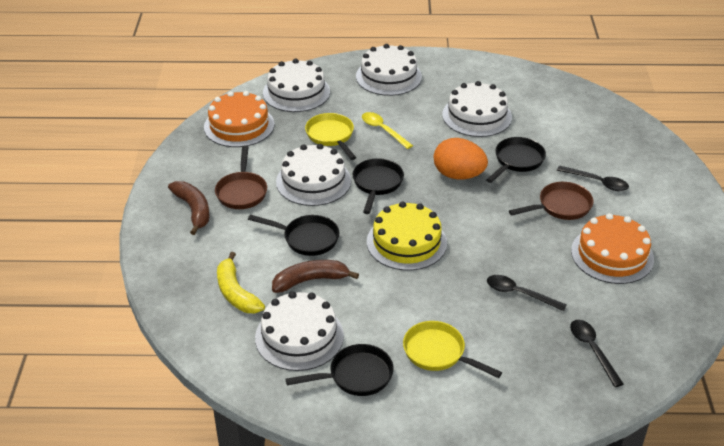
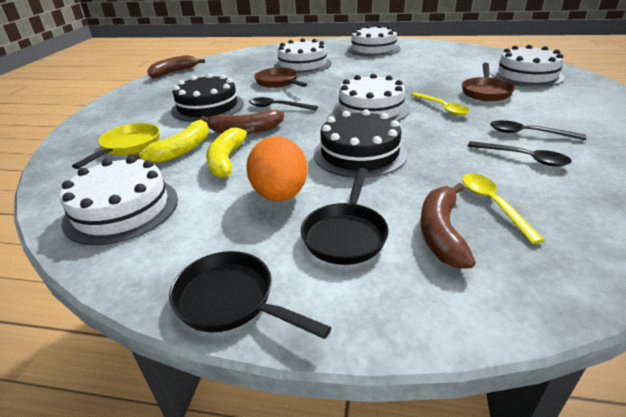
black cake: none = 0 -> [171,73,244,122] [314,109,408,178] = 2
black pan: [248,215,339,256] [286,344,394,396] [352,158,404,214] [486,137,546,183] = 4 -> [169,251,331,339] [301,168,389,265] = 2
brown banana: [168,181,210,235] [272,260,359,293] = 2 -> [147,55,205,78] [200,110,284,134] [420,183,475,268] = 3
orange cake: [204,91,274,147] [571,213,654,284] = 2 -> none = 0
yellow banana: [217,252,265,313] = 1 -> [128,119,209,163] [206,127,255,178] = 2
yellow cake: [367,201,447,271] = 1 -> none = 0
yellow pan: [305,113,356,160] [403,321,502,378] = 2 -> [72,123,160,169] = 1
yellow spoon: [362,112,413,149] = 1 -> [411,92,470,116] [462,173,545,244] = 2

